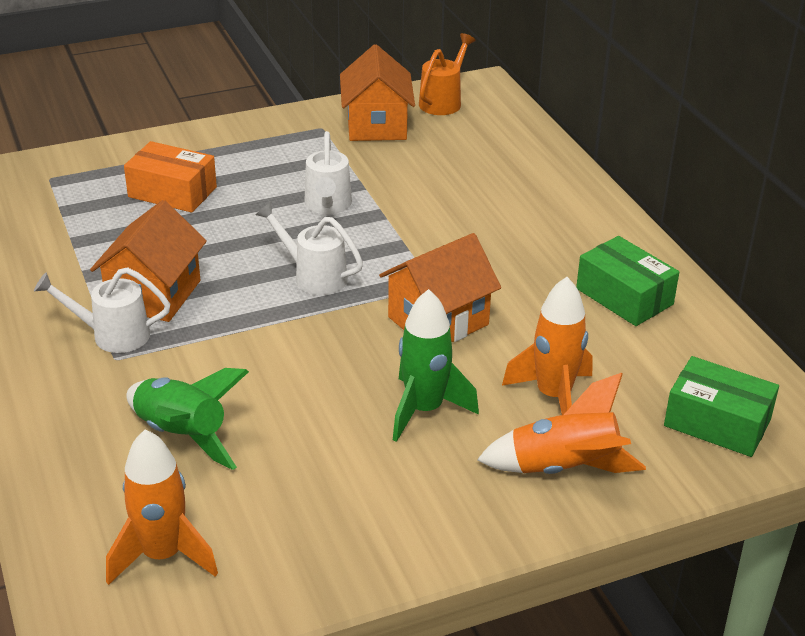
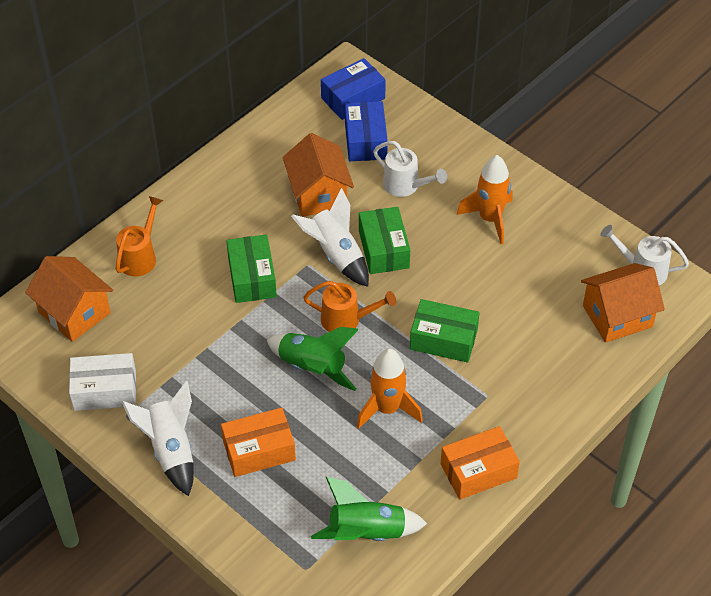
blue box: none = 0 -> [321,58,386,120] [345,101,388,161] = 2
green box: [576,236,679,326] [664,356,779,457] = 2 -> [227,234,277,303] [359,207,410,274] [410,299,479,363] = 3
orange box: [124,141,217,213] = 1 -> [221,408,296,477] [441,426,520,500] = 2
orange rocket: [106,429,218,585] [477,373,646,474] [502,277,593,415] = 3 -> [357,348,423,429] [456,155,513,244] = 2
orange watering can: [419,33,476,115] = 1 -> [116,196,163,277] [303,281,396,332] = 2
white box: none = 0 -> [69,353,136,411] = 1
white rocket: none = 0 -> [122,381,194,496] [291,188,369,287] = 2
white watering can: [34,267,170,353] [256,202,363,295] [304,131,352,214] = 3 -> [373,141,447,197] [600,225,689,285] = 2

